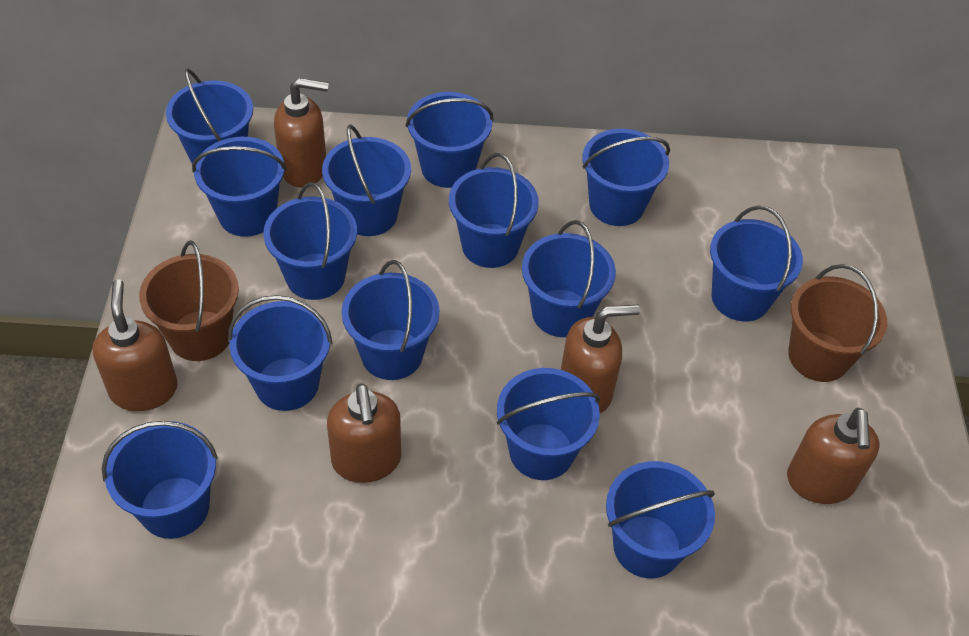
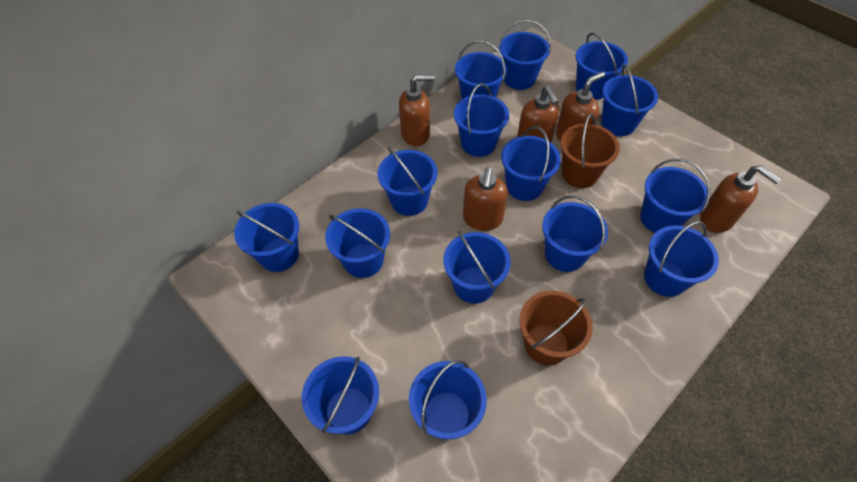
blue bucket: [102,421,218,539] [166,69,253,164] [192,137,286,237] [228,295,332,411] [263,182,357,300] [322,124,411,236] [342,260,439,380] [406,92,493,188] [449,153,539,268] [497,368,600,480] [522,220,616,337] [582,129,670,226] [606,461,715,578] [710,206,803,321] = 14 -> [234,203,299,272] [302,356,379,435] [325,208,390,278] [378,147,437,216] [409,360,487,440] [443,231,511,304] [454,83,509,157] [455,40,507,99] [499,20,551,90] [501,126,561,201] [542,195,608,272] [576,33,628,100] [601,65,658,136] [640,158,710,233] [644,221,719,297] = 15

